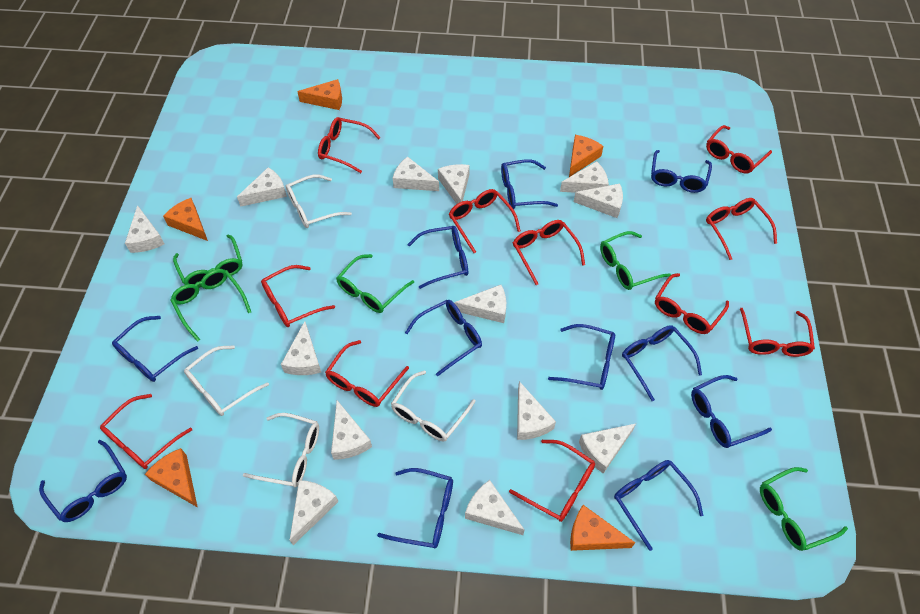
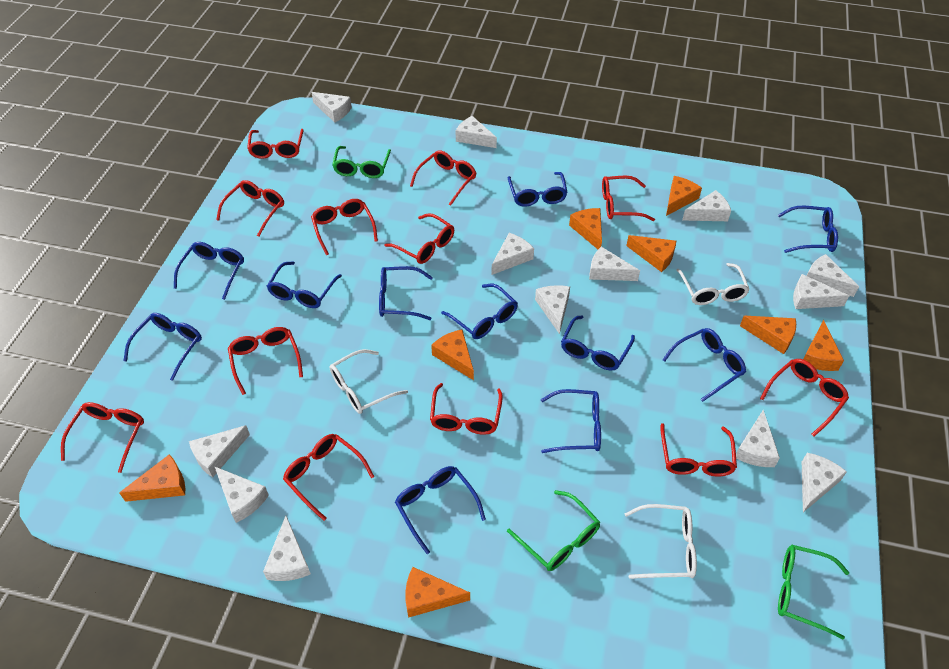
green glasses: [170,269,251,342] [173,235,242,288] [336,254,414,313] [600,231,671,290] [760,467,848,551] = 5 -> [332,146,391,178] [507,490,600,571] [778,545,849,639] = 3
orange cheese: [145,448,198,508] [163,198,208,241] [297,79,342,110] [569,135,603,177] [570,505,635,551] = 5 -> [119,454,185,502] [405,567,470,618] [431,330,474,380] [569,208,602,249] [626,235,676,272] [666,176,702,216] [740,316,796,354] [803,320,844,371] = 8
red glasses: [100,394,192,469] [261,265,335,327] [318,117,381,173] [325,340,409,407] [449,189,521,253] [509,440,595,522] [513,220,585,285] [655,273,729,334] [706,125,772,174] [706,198,777,260] [740,308,815,357] = 11 -> [61,402,144,473] [216,180,284,237] [228,327,303,395] [247,129,304,159] [283,434,374,521] [311,199,378,255] [384,213,454,264] [410,150,476,206] [430,383,503,435] [602,176,655,221] [661,423,737,476] [760,359,849,436] = 12
white glasses: [184,345,269,416] [243,413,319,487] [286,175,352,228] [391,370,476,441] = 4 -> [330,349,408,414] [625,504,697,579] [676,263,750,305] = 3

